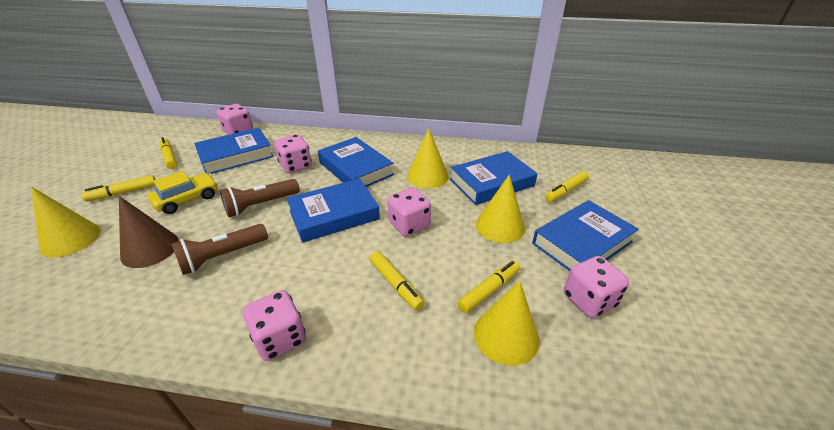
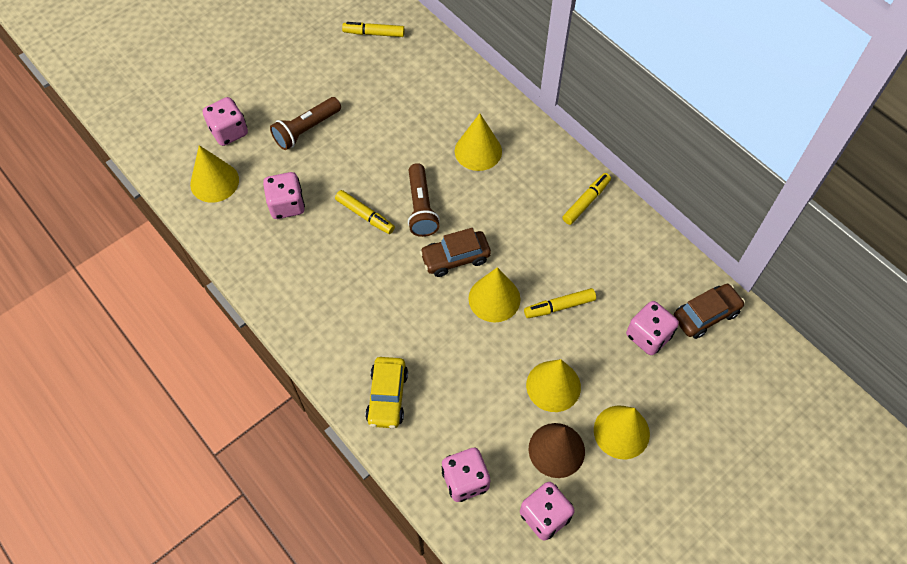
blue book: [194,128,274,174] [286,179,380,243] [318,137,394,187] [450,151,538,205] [532,200,639,271] = 5 -> none = 0
brown car: none = 0 -> [420,228,491,277] [674,284,745,339] = 2
yellow cone: [31,187,101,258] [407,129,449,189] [474,281,539,366] [476,175,525,243] = 4 -> [190,145,239,203] [455,113,502,171] [469,267,520,322] [526,359,581,412] [594,406,650,459] = 5
yellow marker: [81,175,156,201] [160,137,177,169] [370,251,425,310] [457,261,520,313] [545,171,589,202] = 5 -> [335,190,395,234] [342,22,405,37] [524,288,596,318] [562,173,611,225] = 4

